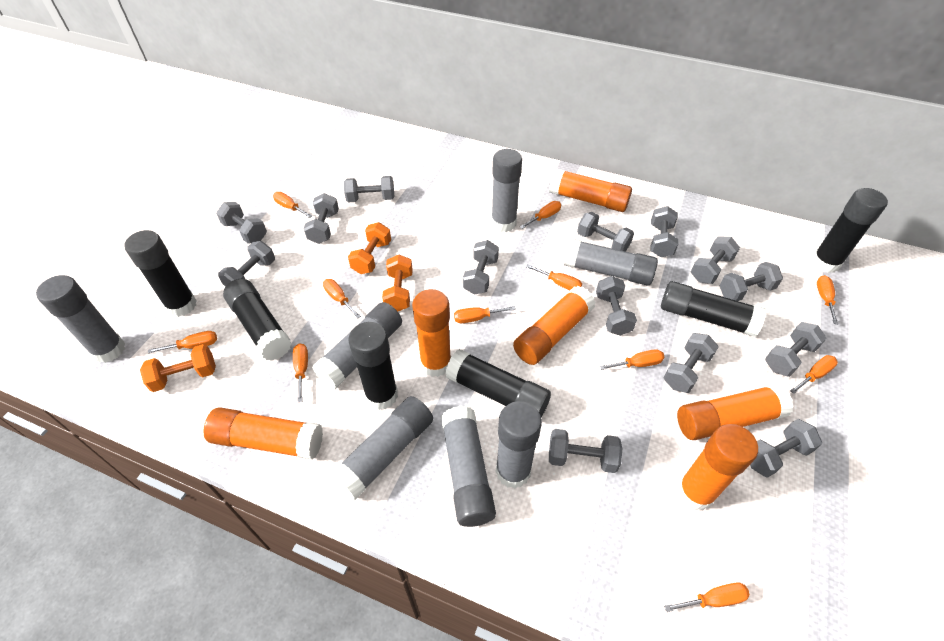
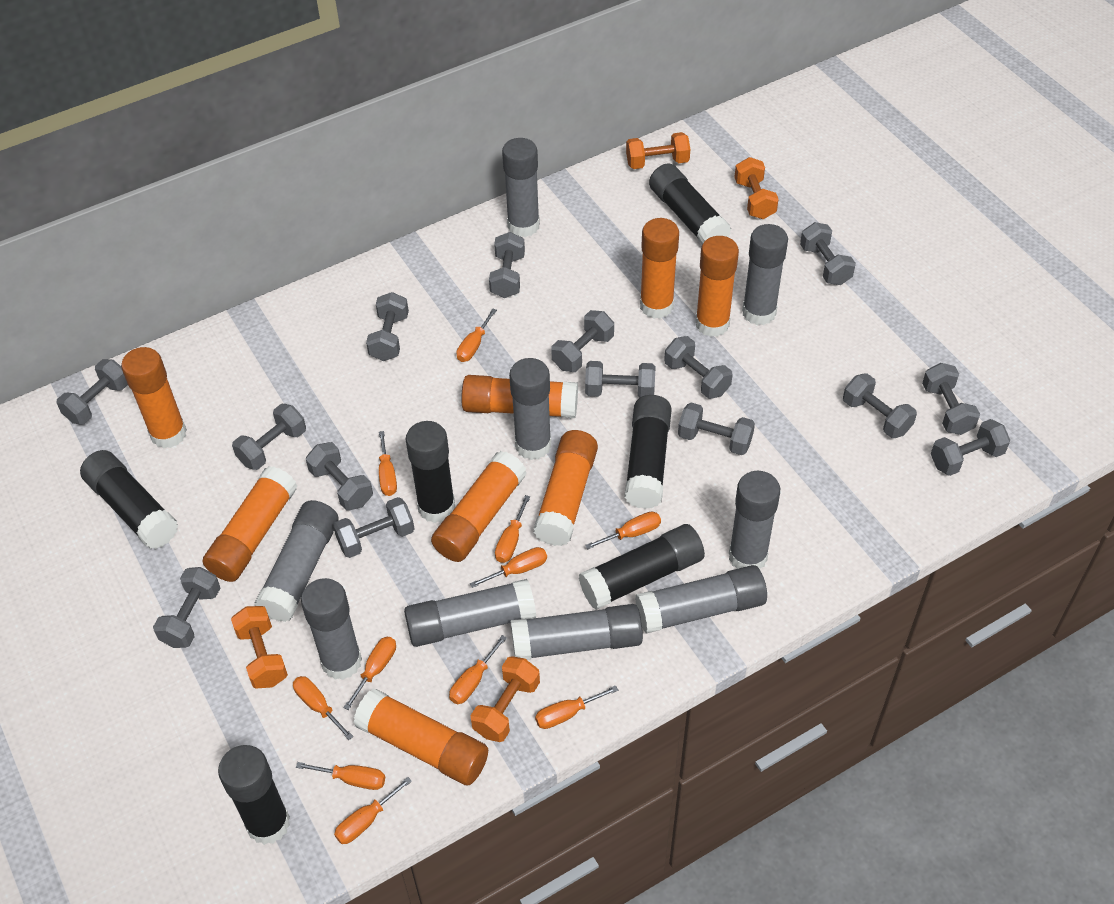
grey dumbbell: [216,202,267,244] [218,241,275,287] [303,193,339,244] [344,176,394,203] [463,240,499,295] [549,429,622,473] [577,212,634,252] [596,276,637,336] [651,206,678,257] [664,333,719,393] [691,236,740,284] [720,262,783,301] [750,419,822,478] [765,322,827,377] = 14 -> [57,359,128,424] [153,567,220,648] [232,404,306,470] [306,442,373,511] [333,497,414,558] [366,292,409,361] [489,232,525,298] [551,310,614,372] [585,361,655,397] [664,336,733,399] [678,403,755,455] [800,222,856,285] [843,373,917,438] [922,363,980,435] [931,419,1010,476] = 15
grey glue stick: [36,275,125,363] [312,302,402,389] [330,396,433,500] [441,406,496,527] [491,149,522,232] [496,401,542,489] [564,239,658,286] = 7 -> [254,500,338,622] [301,578,362,680] [404,579,536,647] [502,138,540,237] [509,358,551,460] [511,604,643,660] [635,565,767,634] [729,471,780,569] [742,224,788,325] = 9
orange dumbbell: [140,344,216,392] [348,222,391,274] [382,255,413,311] = 3 -> [231,606,288,689] [470,656,540,742] [626,132,690,169] [734,157,779,219] = 4
orange glue stick: [203,407,323,460] [412,289,451,377] [513,286,595,365] [549,168,632,212] [677,384,794,440] [677,424,758,510] = 6 -> [121,347,187,448] [203,466,297,582] [354,689,488,785] [431,451,527,562] [461,375,578,418] [533,430,598,546] [640,218,679,319] [695,236,739,337] = 8

